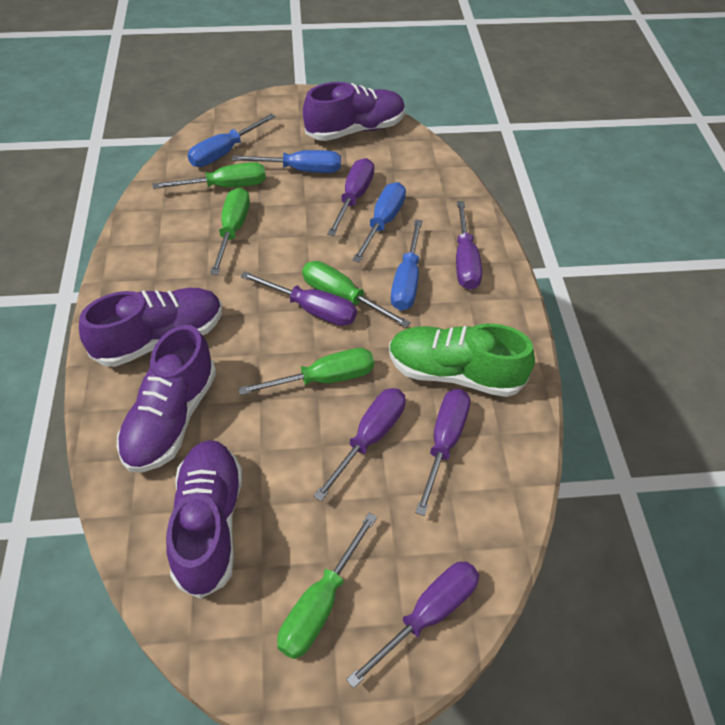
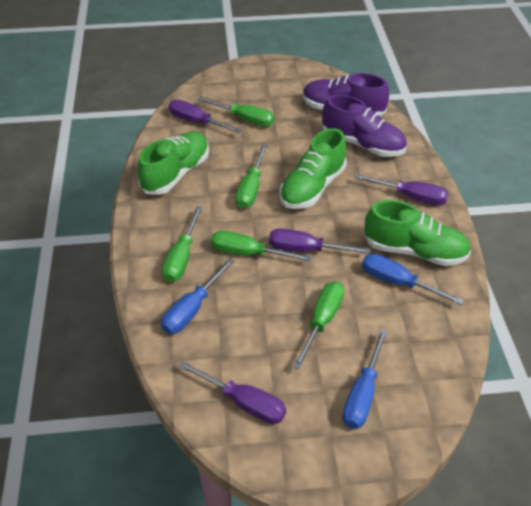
blue screwdriver: [188,114,276,167] [232,150,341,173] [352,182,406,262] [391,219,422,311] = 4 -> [161,258,234,334] [343,329,388,429] [362,253,464,305] = 3
green shoe: [389,323,535,397] = 1 -> [138,131,209,195] [279,128,347,209] [364,200,471,266] = 3
purple screwdriver: [240,271,357,326] [313,388,406,501] [327,158,374,236] [346,562,479,688] [415,389,470,516] [456,201,482,290] = 6 -> [169,100,243,133] [178,361,286,424] [269,228,370,254] [355,174,449,205] = 4
purple shoe: [79,288,222,367] [117,325,216,472] [166,440,243,599] [303,82,405,141] = 4 -> [303,73,389,116] [322,94,407,157] = 2

